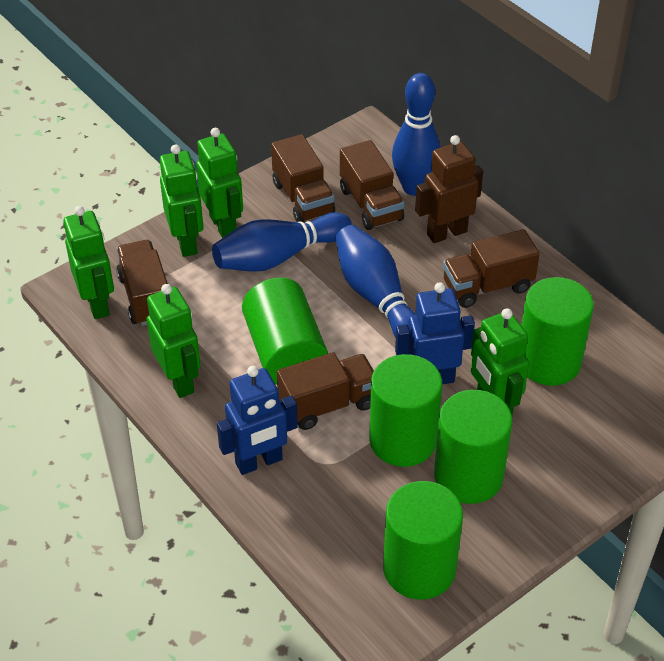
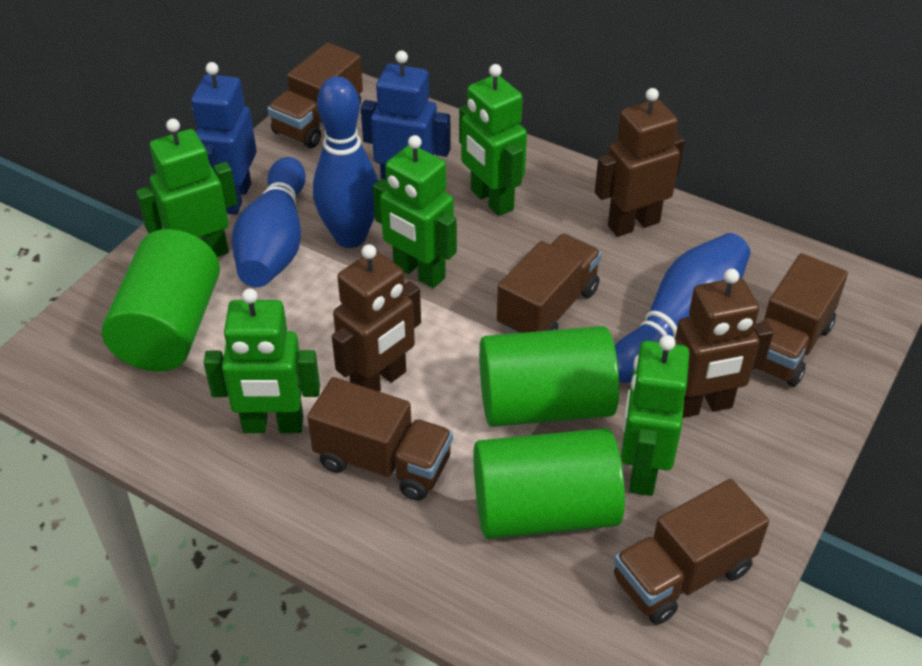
brown robot: [415,135,483,243] = 1 -> [332,244,421,392] [595,88,685,237] [675,269,773,418] = 3
green cylinder: [242,278,328,384] [369,354,442,467] [383,481,463,600] [434,390,513,504] [521,277,594,386] = 5 -> [102,229,220,372] [473,428,625,539] [479,326,619,427] = 3

